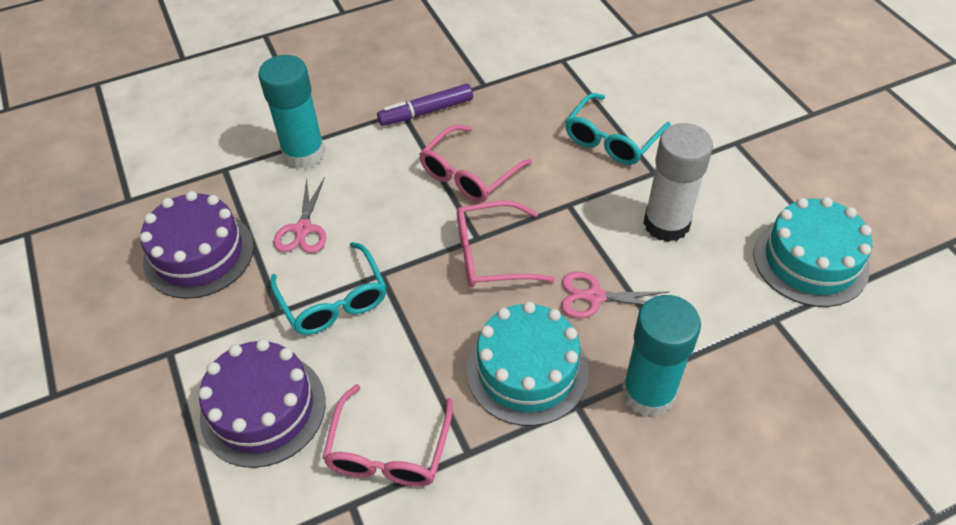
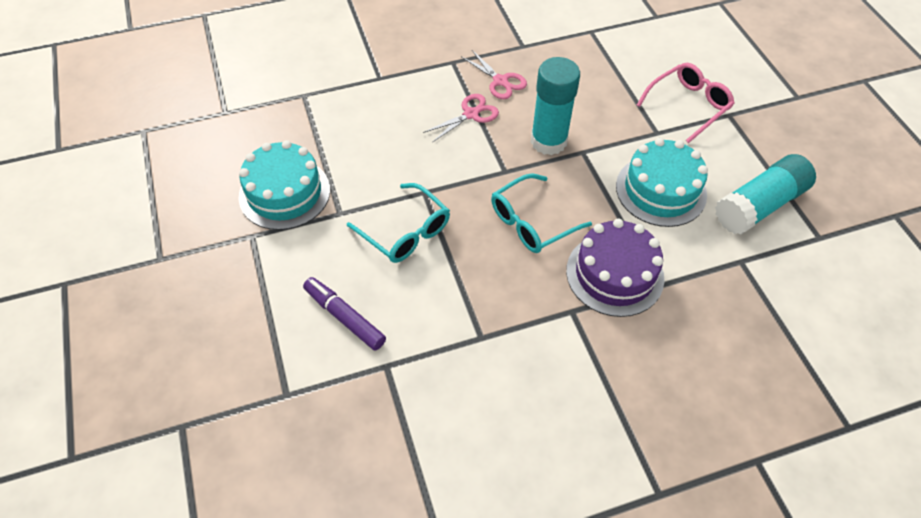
pink glasses: [322,384,453,487] [419,125,532,202] [457,201,555,287] = 3 -> [637,63,735,143] = 1
purple cake: [140,191,254,299] [198,339,326,468] = 2 -> [566,219,664,317] = 1
white glue stick: [643,123,713,242] = 1 -> none = 0

